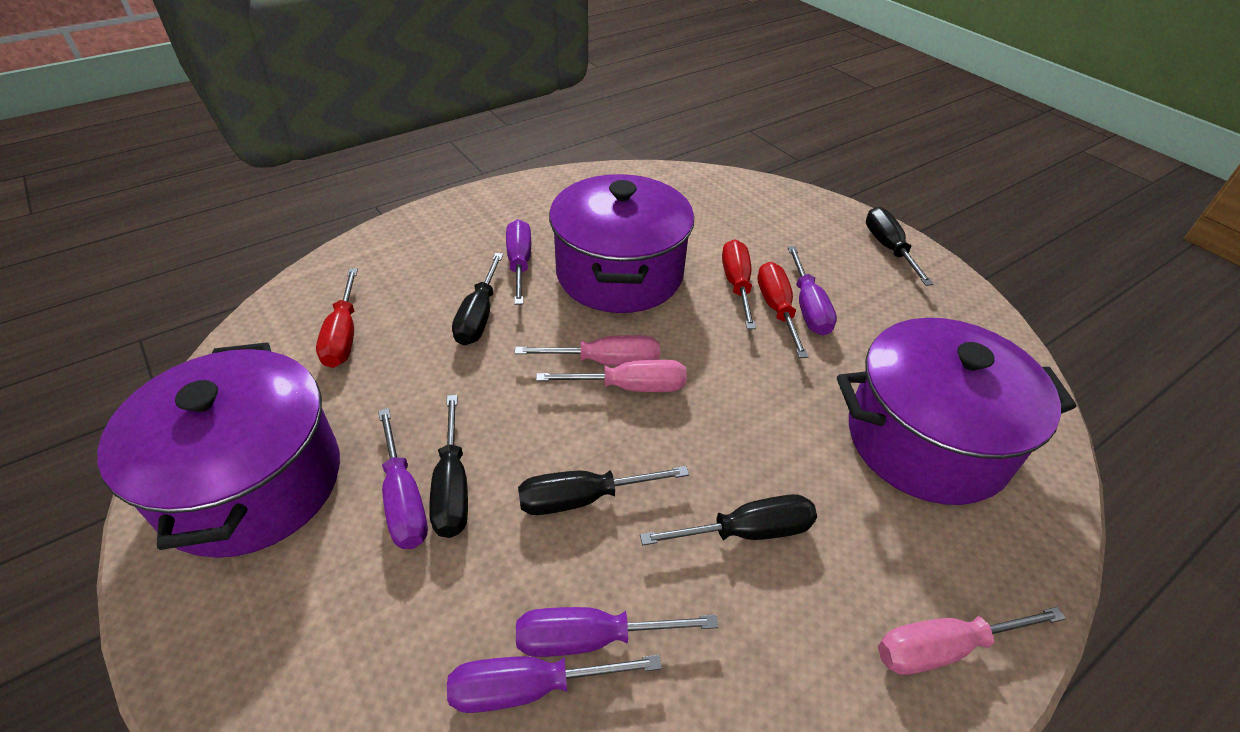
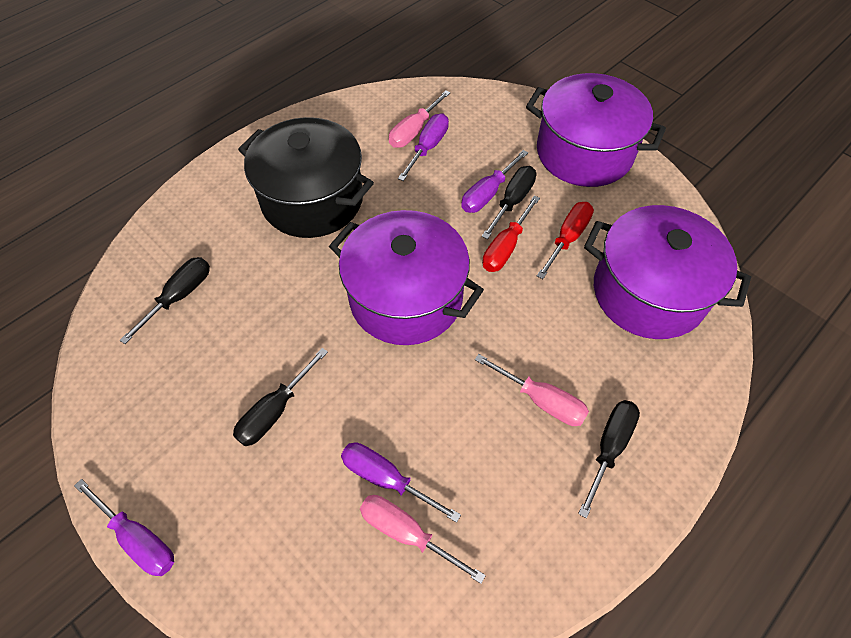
black pot: none = 0 -> [238,117,374,238] = 1
black screwdriver: [429,395,468,538] [452,253,503,346] [518,466,689,515] [640,494,817,545] [866,207,933,286] = 5 -> [120,257,210,344] [233,348,328,446] [482,166,536,239] [578,400,640,518] = 4
purple screwdriver: [378,408,428,549] [447,655,662,713] [506,219,531,305] [516,607,718,657] [788,246,837,336] = 5 -> [74,479,174,576] [341,443,461,523] [398,113,449,181] [461,150,528,213] = 4
red screwdriver: [316,268,358,368] [722,240,756,329] [758,262,808,358] = 3 -> [482,195,540,272] [537,202,594,279] = 2

